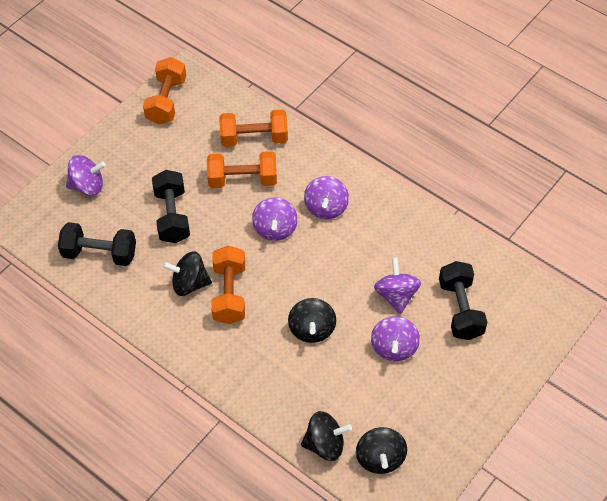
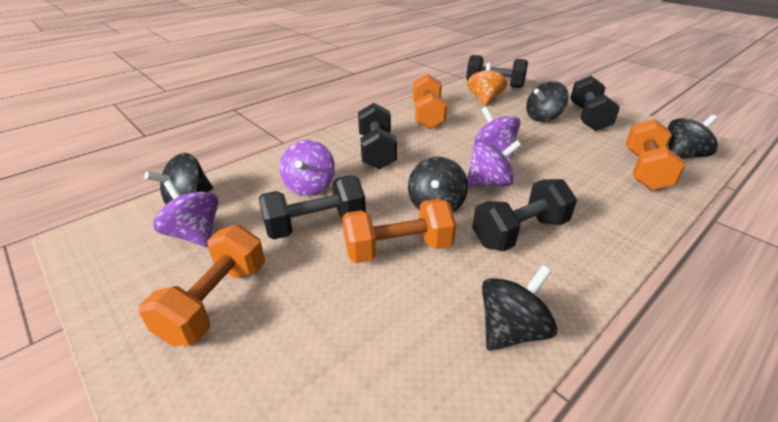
black dumbbell: [58,222,136,266] [152,170,190,243] [439,261,488,340] = 3 -> [258,176,366,239] [358,103,397,169] [466,55,528,88] [472,179,577,251] [570,76,620,131] = 5
black spinning top: [162,251,212,296] [288,298,336,343] [301,411,352,461] [356,427,407,474] = 4 -> [144,153,213,204] [408,157,468,212] [482,265,558,351] [526,81,569,122] [668,115,718,159] = 5
orange spinning top: none = 0 -> [467,63,507,106] = 1
purple spinning top: [66,155,106,196] [252,197,298,241] [304,176,349,219] [371,316,420,361] [374,258,421,314] = 5 -> [153,180,218,247] [279,140,335,196] [467,140,521,187] [475,107,520,159] = 4

